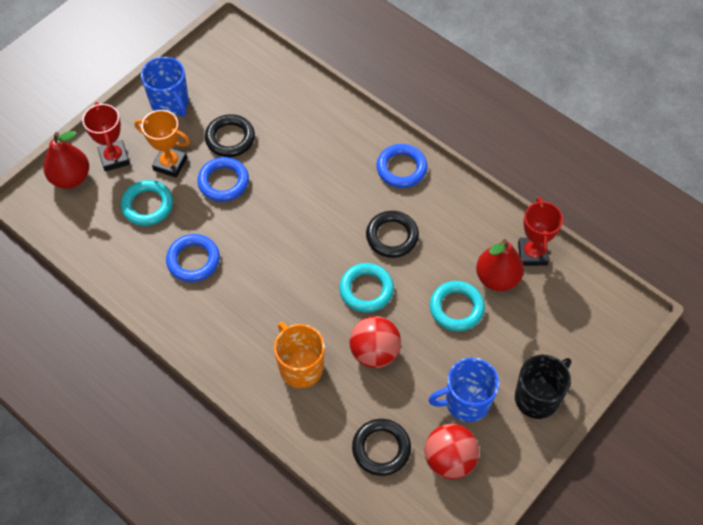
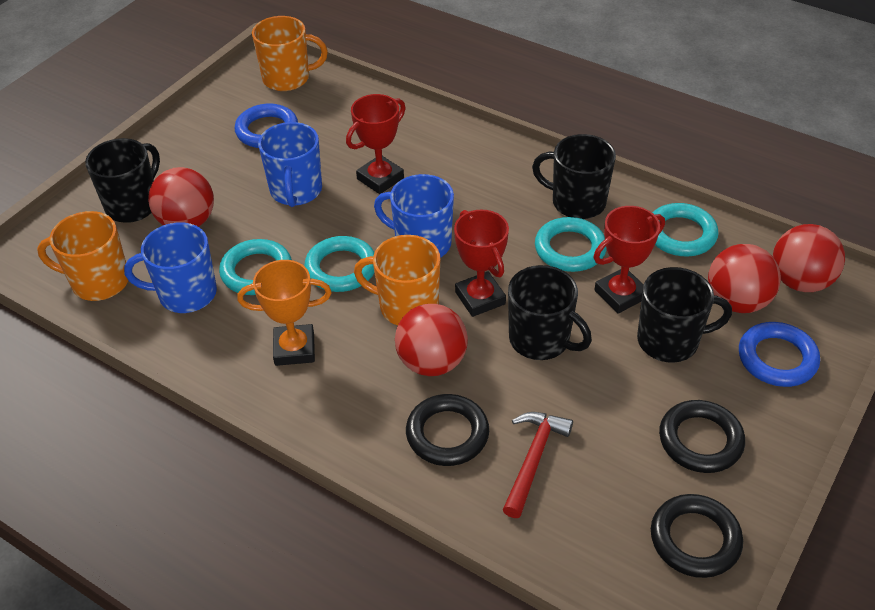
black mug: [515,355,571,419] = 1 -> [85,138,160,223] [508,265,592,360] [532,134,616,219] [637,267,732,363] = 4
blue mug: [141,57,189,117] [428,358,499,422] = 2 -> [124,222,217,313] [258,122,322,207] [374,174,454,258] = 3
blue ring: [166,234,220,282] [198,157,249,202] [376,144,427,188] = 3 -> [234,103,298,148] [739,322,820,387] = 2
orange mug: [274,322,325,388] = 1 -> [37,211,128,301] [252,16,328,91] [354,235,440,325] = 3
red ball: [349,316,401,368] [424,424,479,479] = 2 -> [148,167,214,227] [395,304,468,376] [708,244,781,313] [773,224,845,292] = 4
red hammer: none = 0 -> [503,412,573,518] = 1
red pear: [43,131,89,189] [476,239,524,291] = 2 -> none = 0
red trophy: [82,102,130,172] [518,197,563,266] = 2 -> [346,94,406,194] [454,210,509,317] [594,206,665,314] = 3
turquoise ring: [121,180,173,226] [339,263,394,312] [430,281,485,331] = 3 -> [219,239,292,295] [304,236,374,292] [535,217,607,272] [653,203,718,256] = 4

